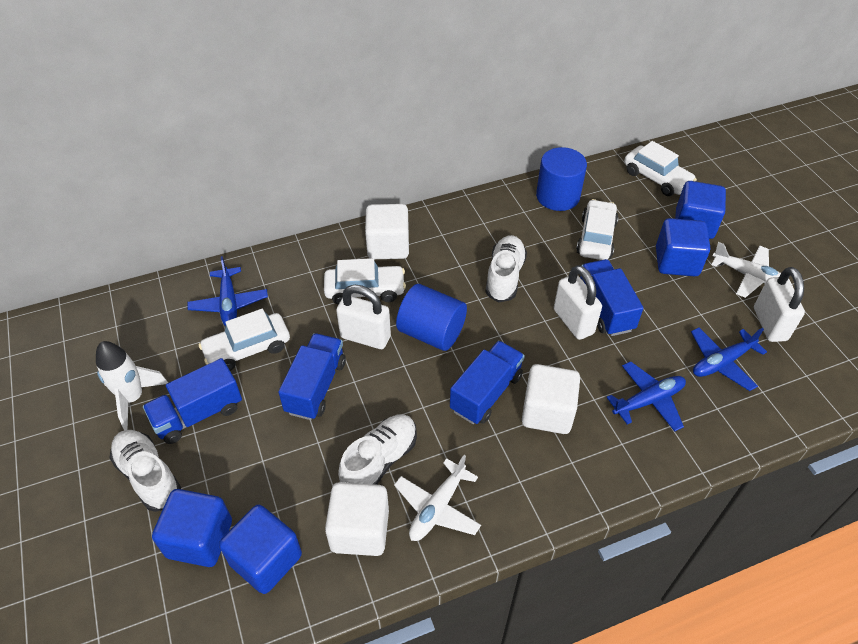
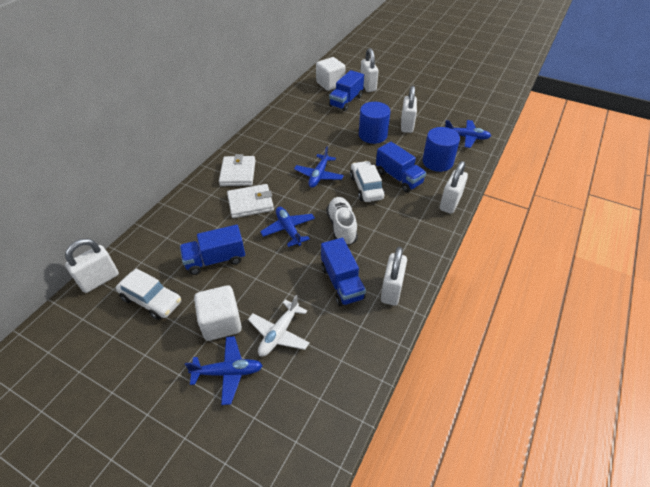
blue cube: [152,489,232,567] [219,505,302,594] [656,218,710,276] [675,181,726,239] = 4 -> none = 0
blue plane: [187,256,268,326] [606,361,686,432] [691,327,767,391] = 3 -> [185,336,263,405] [260,207,315,247] [294,147,344,188] [445,120,491,148] = 4
white car: [199,309,290,371] [324,258,406,305] [576,199,618,260] [624,141,697,196] = 4 -> [116,268,181,320] [350,161,385,202] = 2
white cube: [325,482,389,556] [365,204,409,259] [522,364,580,434] = 3 -> [194,285,242,341] [316,57,345,91] = 2
white padlock: [336,285,391,349] [554,265,602,340] [754,267,805,342] = 3 -> [65,239,119,293] [360,48,378,92] [381,247,407,305] [401,86,417,133] [440,161,468,214] = 5
white plane: [394,455,481,541] [711,242,781,298] = 2 -> [248,295,310,356] = 1
white rocket: [96,341,168,430] = 1 -> none = 0
white shoe: [109,430,181,512] [338,414,417,485] [485,235,527,302] = 3 -> [327,197,358,246] = 1
white wallet: none = 0 -> [219,154,256,186] [227,184,274,218] = 2

